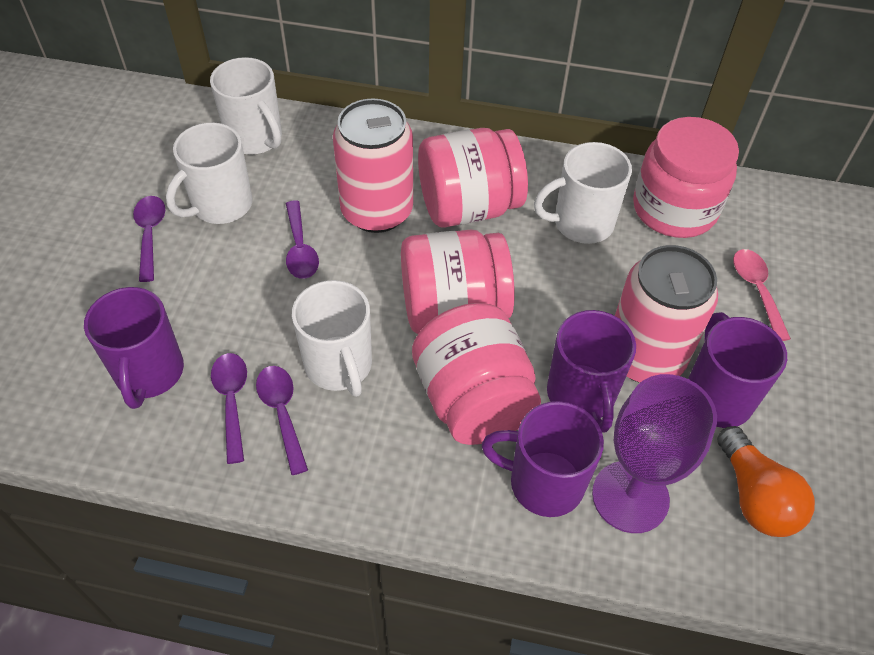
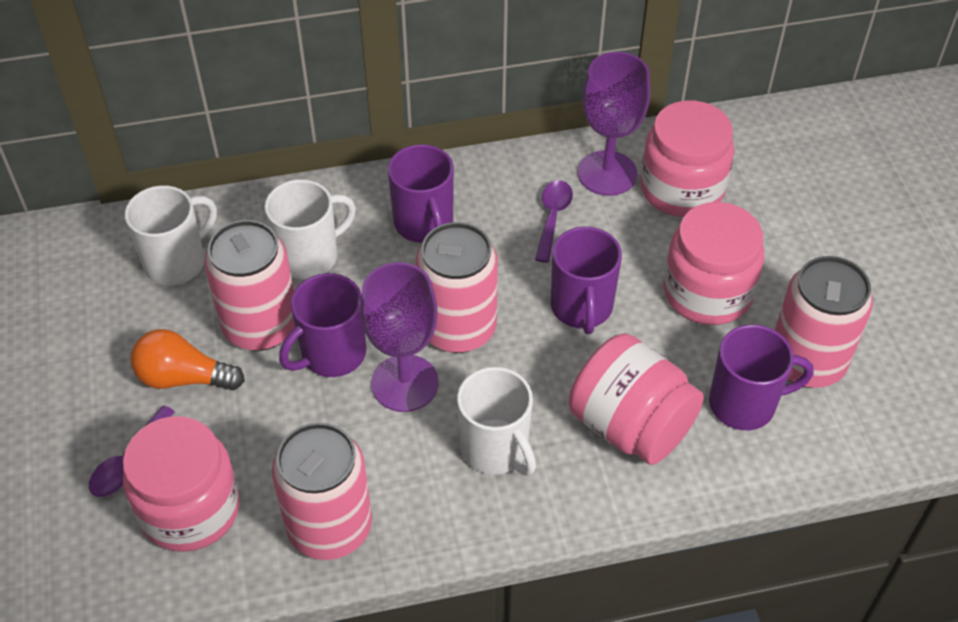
pink can: [333,98,413,233] [615,245,718,383] = 2 -> [204,220,295,351] [272,422,372,560] [416,222,498,353] [775,256,873,388] = 4
pink spoon: [733,249,791,341] = 1 -> none = 0
purple goblet: [592,374,717,533] = 1 -> [360,262,439,412] [578,52,650,196] = 2
purple spoon: [133,196,165,282] [211,353,247,464] [256,366,308,475] [286,200,319,279] = 4 -> [89,405,175,497] [535,180,573,263] = 2
white mug: [166,123,253,224] [210,57,282,155] [292,280,372,397] [534,142,632,244] = 4 -> [125,185,217,286] [264,179,356,279] [457,367,536,476] = 3

